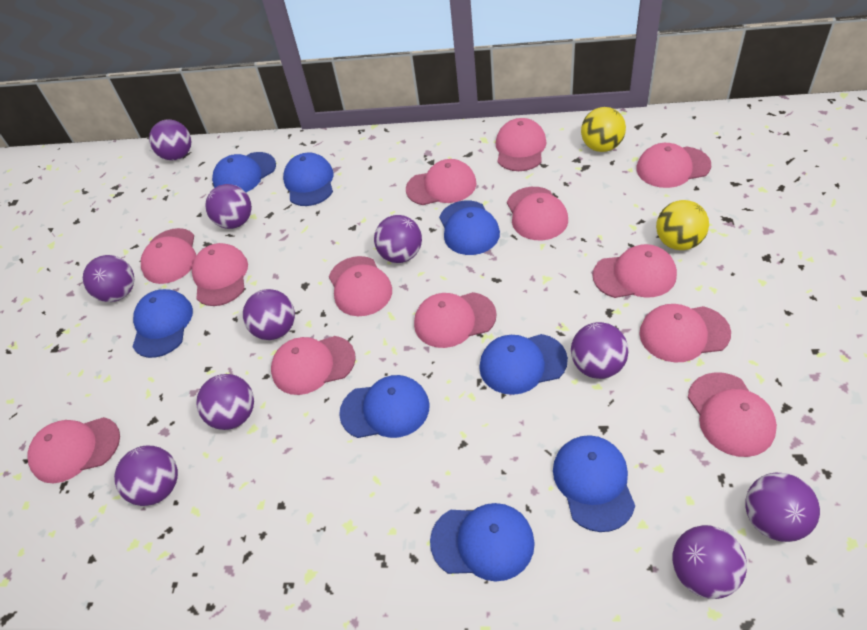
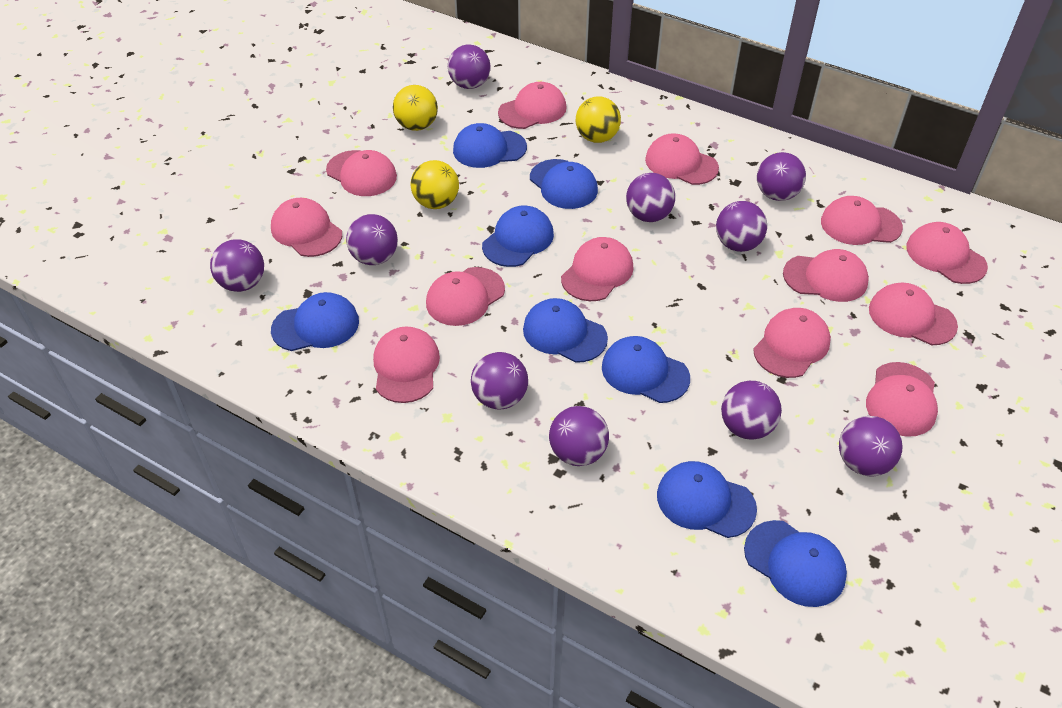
yellow ball: [581,107,626,152] [656,200,709,250] = 2 -> [393,85,438,131] [410,160,459,209] [576,96,621,143] = 3

